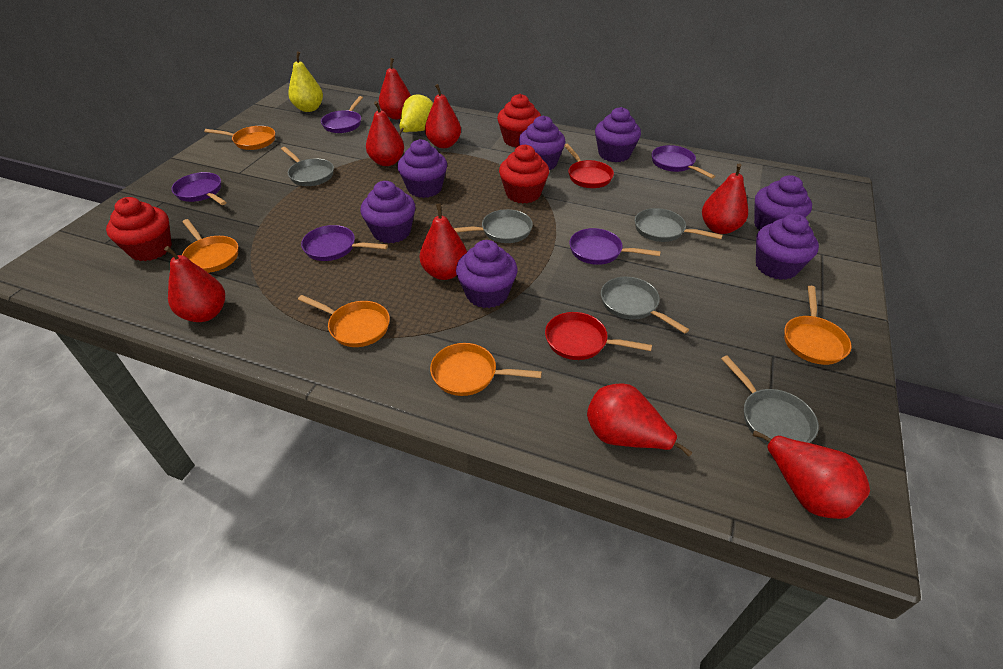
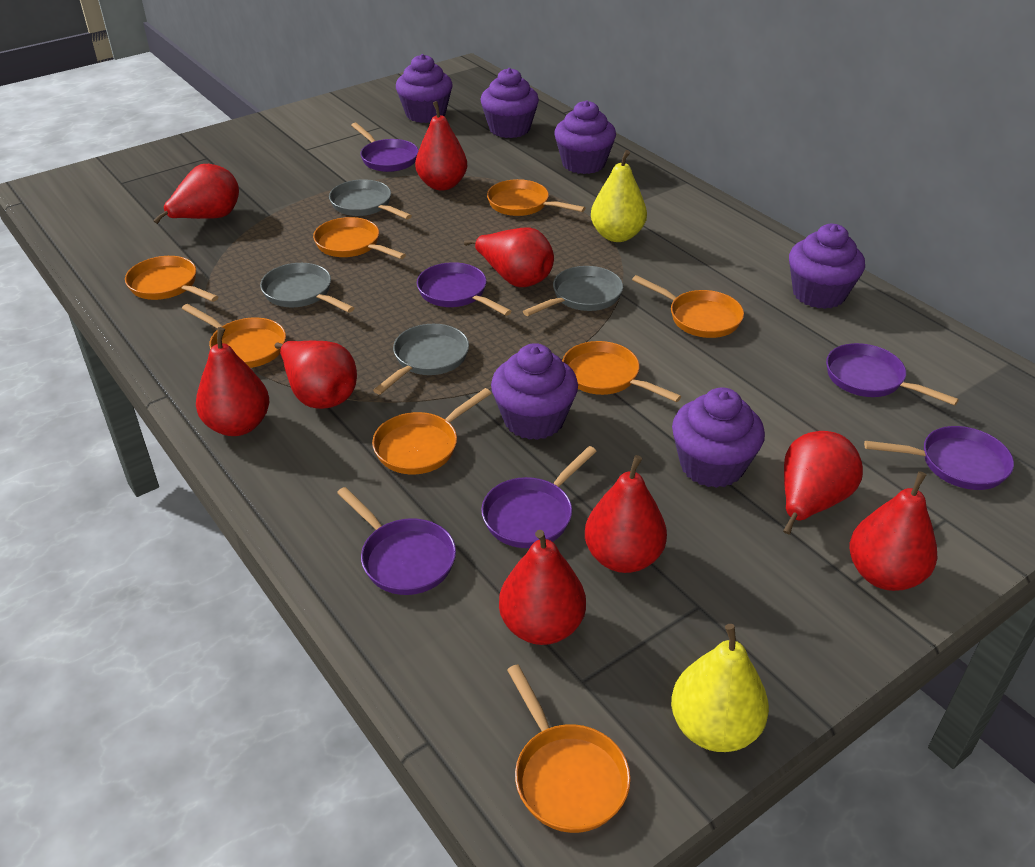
grey pan: [281,147,334,186] [453,209,533,243] [601,277,689,334] [635,208,723,242] [721,355,819,444] = 5 -> [260,263,354,313] [329,179,412,219] [373,324,469,395] [523,266,623,316] = 4
orange pan: [182,219,238,273] [204,126,275,150] [298,295,390,347] [430,343,542,396] [784,286,852,365] = 5 -> [125,256,218,302] [182,304,286,368] [313,217,406,259] [372,388,492,474] [487,179,585,216] [507,664,631,833] [562,341,681,402] [632,275,744,338] = 8
purple cupcake: [360,181,415,243] [397,139,447,198] [456,240,518,308] [519,116,565,170] [595,107,641,162] [754,175,812,230] [756,214,819,280] = 7 -> [396,54,453,123] [480,68,539,138] [491,343,578,440] [554,100,616,174] [672,387,765,488] [789,224,865,309] = 6
purple pan: [171,172,227,205] [301,225,388,261] [321,96,363,133] [569,228,661,265] [651,145,715,179] = 5 -> [337,487,456,595] [351,123,419,172] [417,262,511,316] [481,446,597,548] [826,343,959,406] [864,426,1014,490] = 6
red cupcake: [106,197,172,261] [497,94,541,147] [499,145,549,204] = 3 -> none = 0
red pan: [545,312,652,360] [564,144,614,188] = 2 -> none = 0
red pear: [164,246,225,322] [366,101,404,166] [379,58,411,119] [420,204,467,280] [425,84,461,148] [587,383,692,457] [702,164,748,234] [753,430,870,519] = 8 -> [153,164,239,224] [196,327,269,436] [275,341,357,409] [415,101,467,190] [464,227,554,287] [499,530,586,645] [585,455,667,573] [783,431,863,534] [849,471,937,591] = 9

